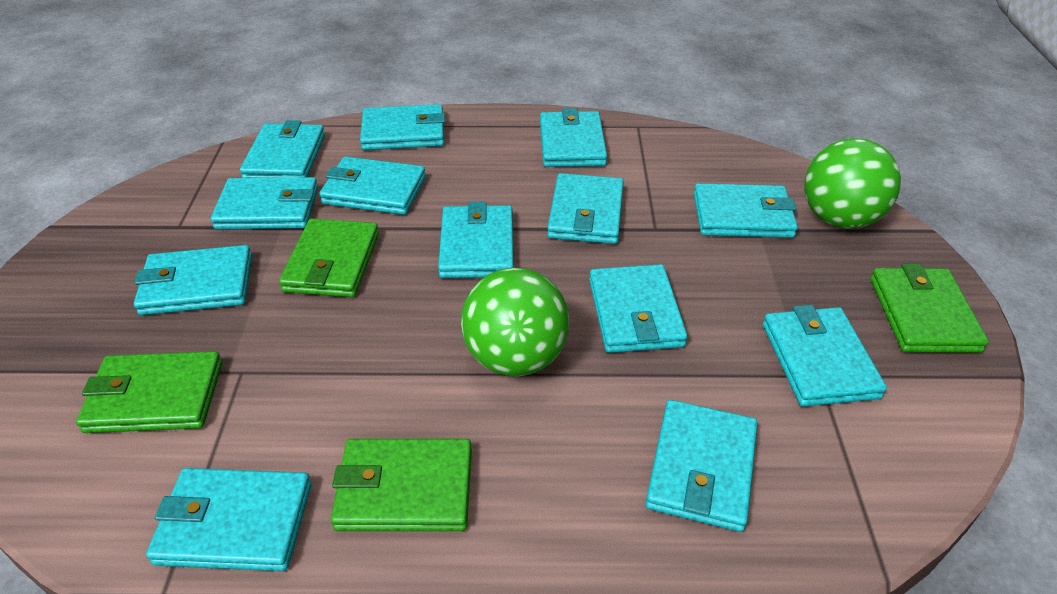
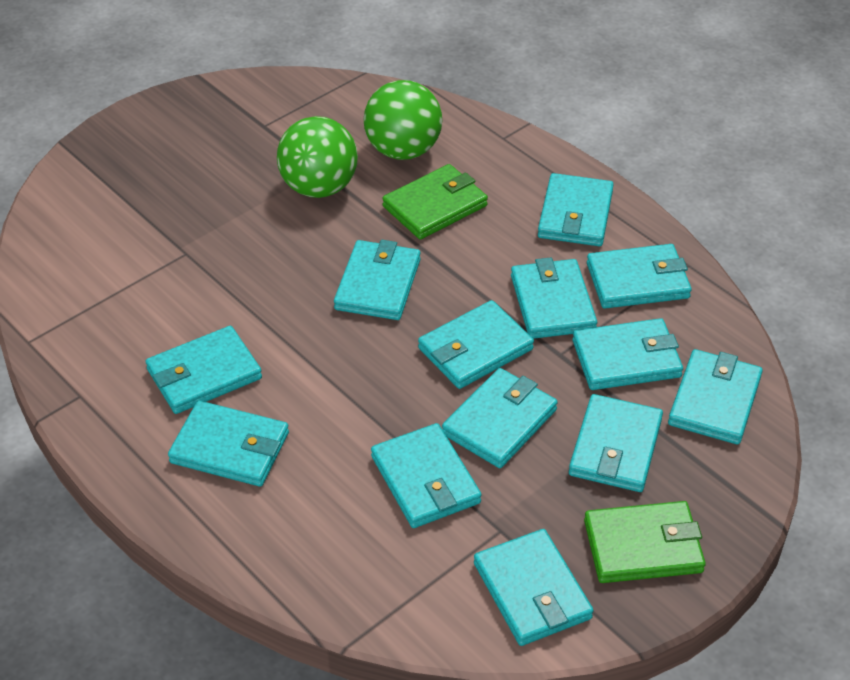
green wallet: [76,351,222,433] [279,219,379,297] [331,439,472,531] [870,264,989,353] = 4 -> [382,164,488,240] [584,501,706,583] = 2

